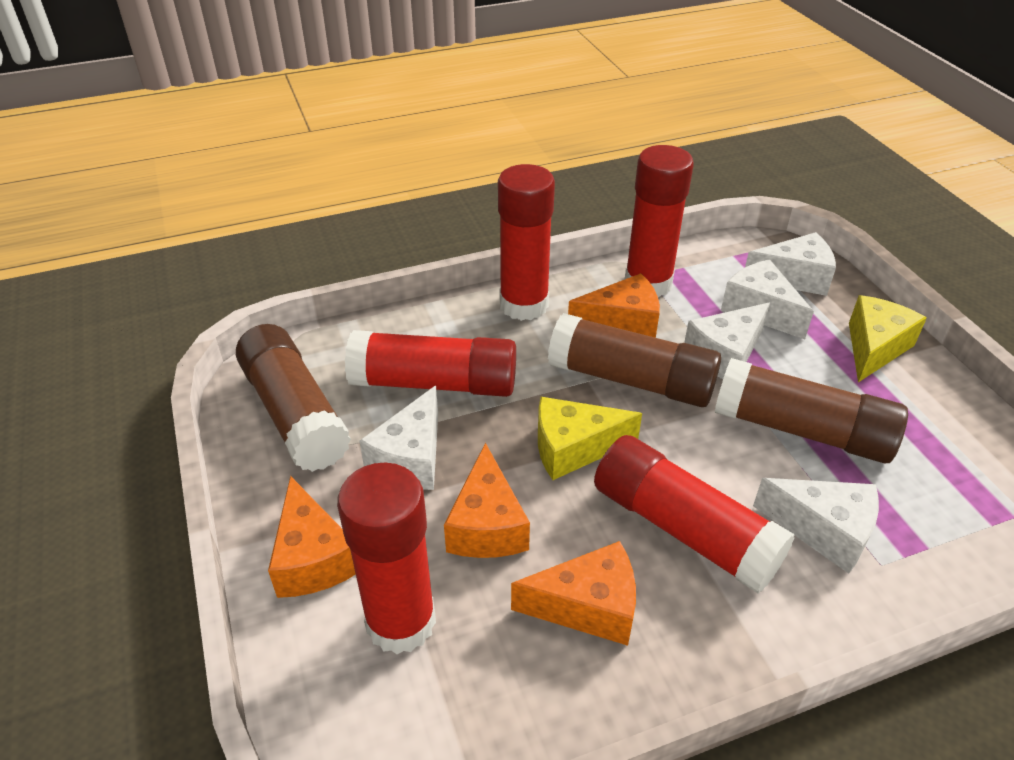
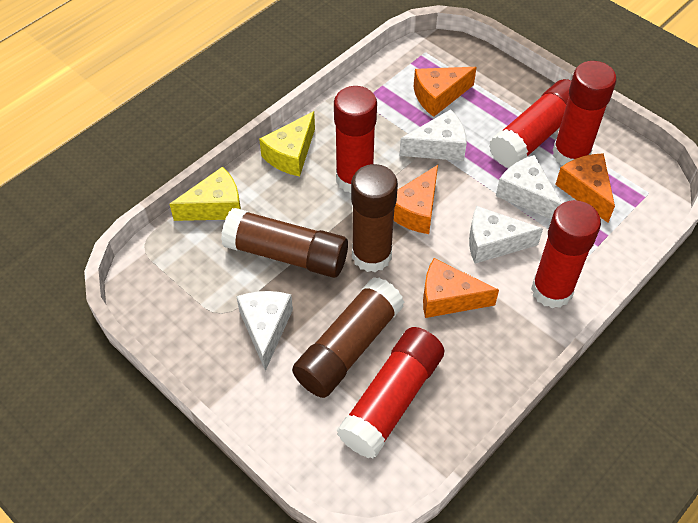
white cheese: [359,386,438,490] [684,303,770,379] [721,259,814,339] [745,232,836,296] [753,478,879,574] = 5 -> [236,291,293,371] [400,109,467,161] [469,206,543,264] [496,155,562,220] = 4

